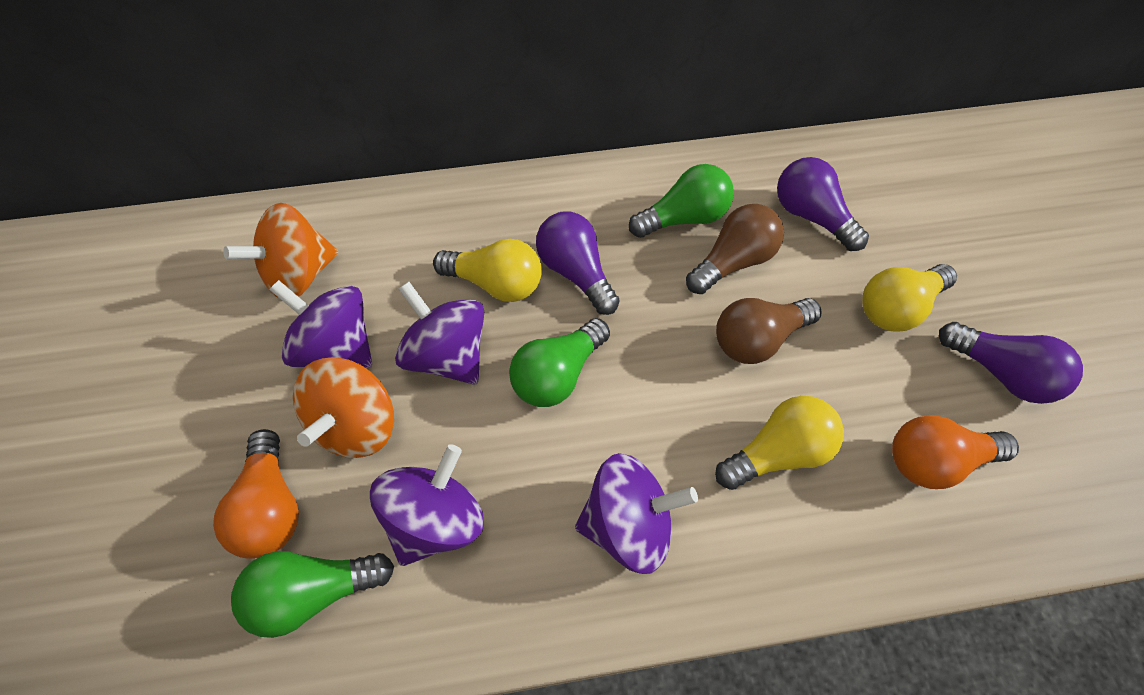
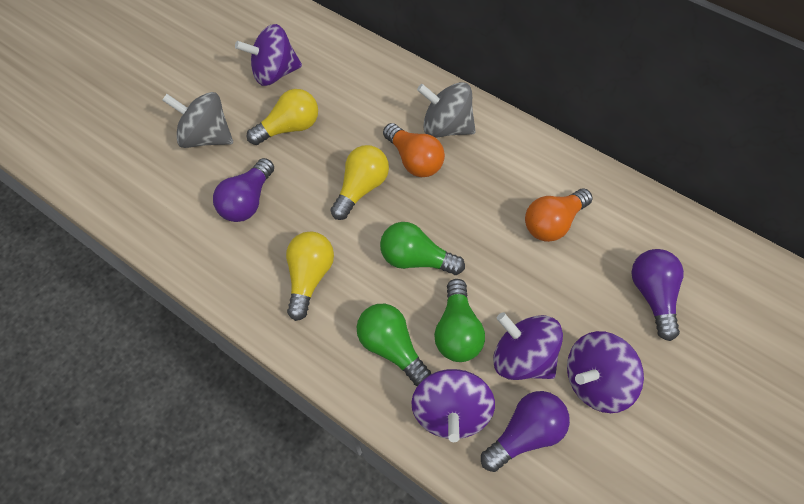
brown light bulb: [686,204,784,294] [716,298,822,364] = 2 -> none = 0
grey spinning top: none = 0 -> [162,92,233,148] [417,82,476,138] = 2
orange spinning top: [223,203,338,298] [293,358,394,458] = 2 -> none = 0

